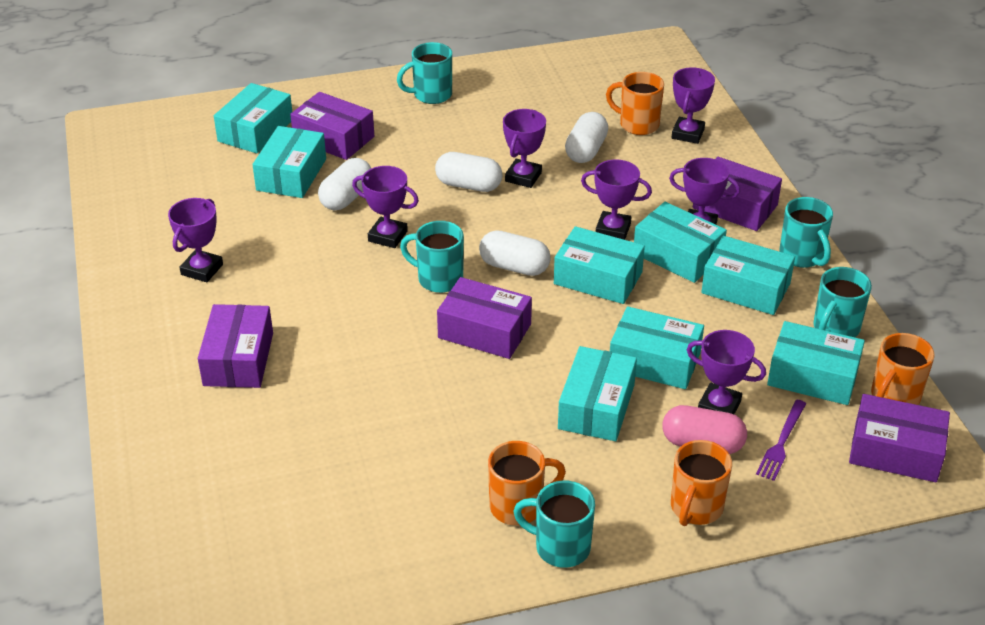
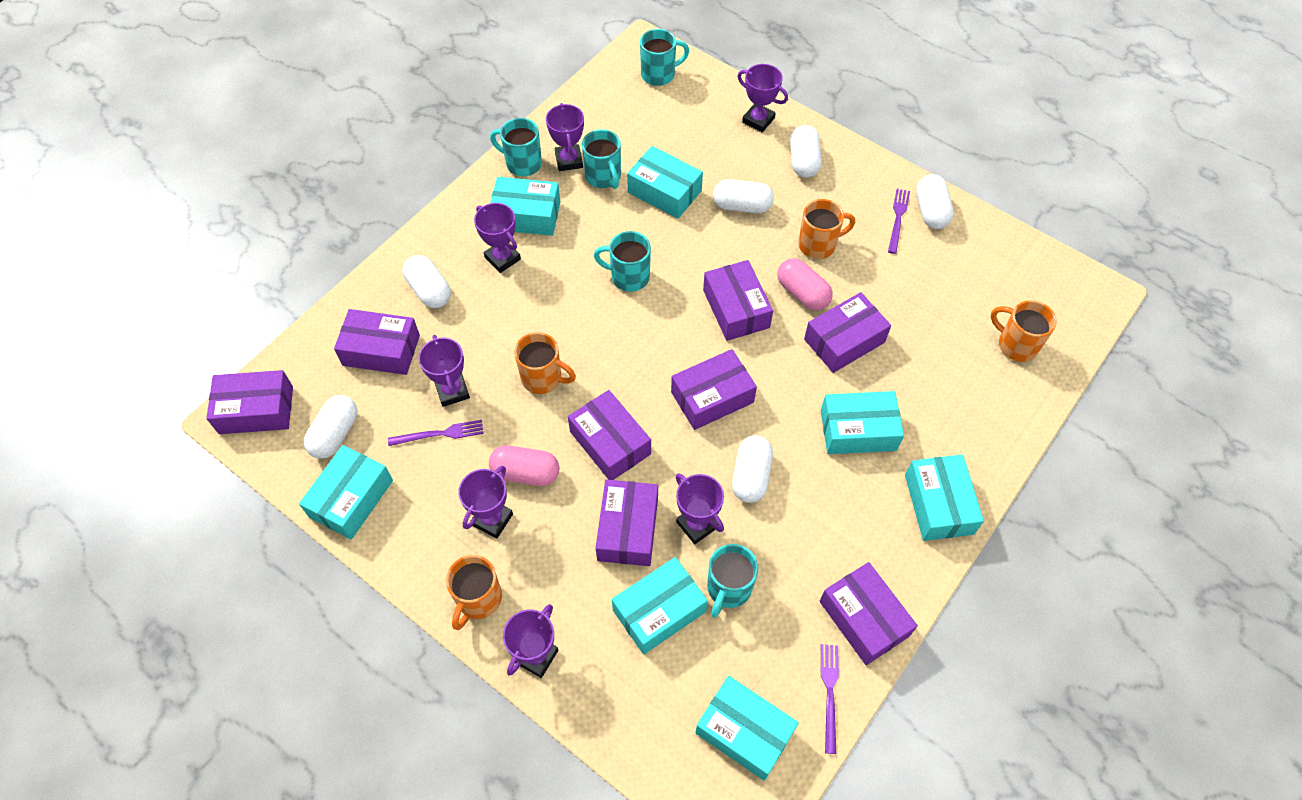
pink capsule: [662,405,747,454] = 1 -> [489,446,559,486] [777,258,833,310] = 2
purple box: [198,304,273,388] [290,92,374,160] [437,277,532,359] [693,157,782,231] [849,394,950,482] = 5 -> [206,370,293,434] [334,309,420,375] [568,390,651,480] [596,479,658,566] [671,349,757,430] [703,260,773,341] [804,292,891,373] [820,562,918,665] = 8
purple fork: [756,400,806,481] = 1 -> [388,420,484,446] [821,644,839,754] [888,189,910,254] = 3
turquoise box: [214,83,292,153] [252,126,326,198] [554,226,645,304] [558,346,637,441] [610,306,704,389] [634,202,727,283] [701,236,795,315] [767,321,865,405] = 8 -> [299,445,393,539] [490,177,560,236] [612,557,708,654] [627,146,703,219] [695,676,799,781] [821,391,904,454] [905,455,984,541] = 7
white capsule: [318,158,371,210] [435,152,502,192] [479,230,551,276] [565,112,608,163] = 4 -> [304,395,358,459] [403,255,451,308] [713,179,774,213] [732,435,773,503] [790,125,822,178] [916,174,954,229] = 6

